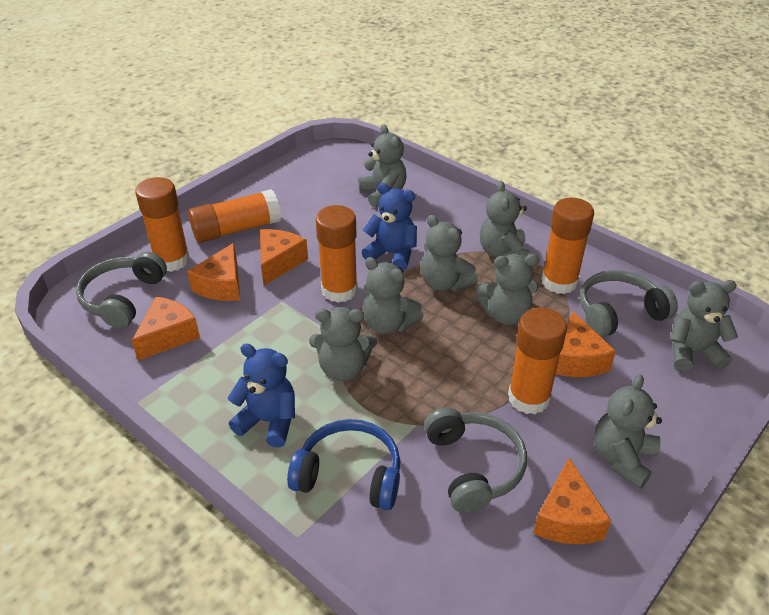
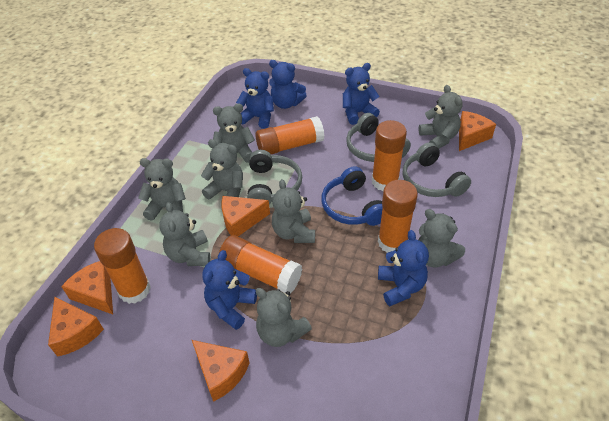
blue teddy bear: [228,344,295,448] [362,183,417,271] = 2 -> [202,250,257,330] [236,68,274,129] [269,60,307,109] [343,63,380,125] [378,230,429,306] = 5

